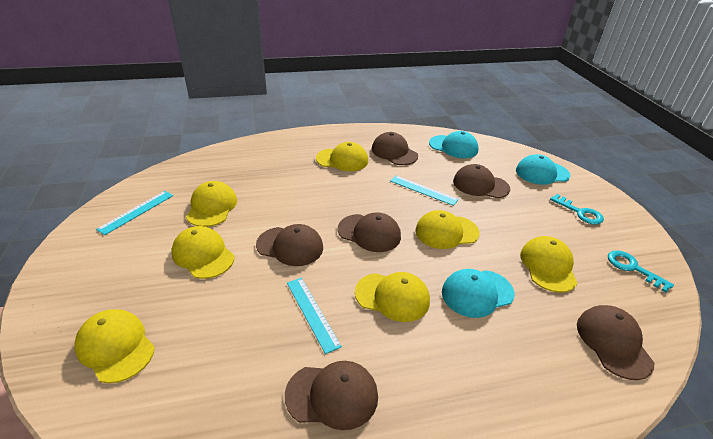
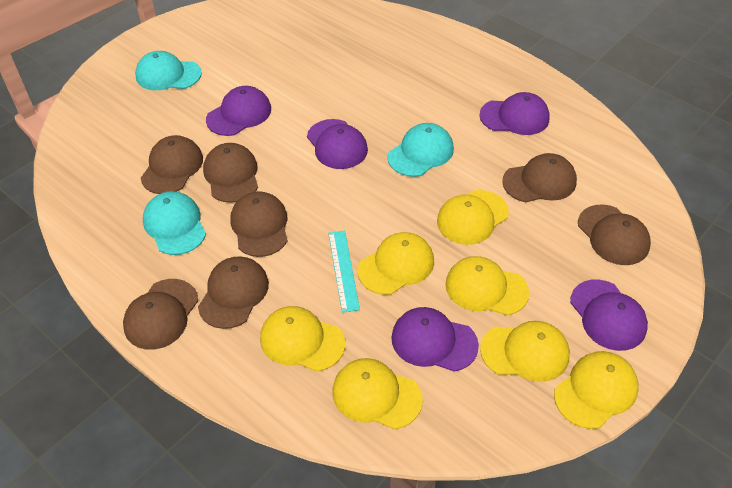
brown cap: [256,224,323,266] [285,361,378,430] [338,212,401,252] [372,132,418,165] [453,164,510,198] [577,305,654,380] = 6 -> [123,279,198,350] [141,135,203,194] [198,256,269,329] [203,143,258,203] [230,191,288,257] [502,153,577,202] [578,204,651,265] = 7
purple cap: none = 0 -> [206,86,271,136] [307,119,368,169] [391,307,479,372] [479,92,550,135] [570,279,648,351] = 5
turquoise key: [550,194,604,225] [608,250,674,292] = 2 -> none = 0
turquoise ruler: [96,191,173,235] [287,278,342,354] [390,176,459,206] = 3 -> [328,231,360,313] = 1

